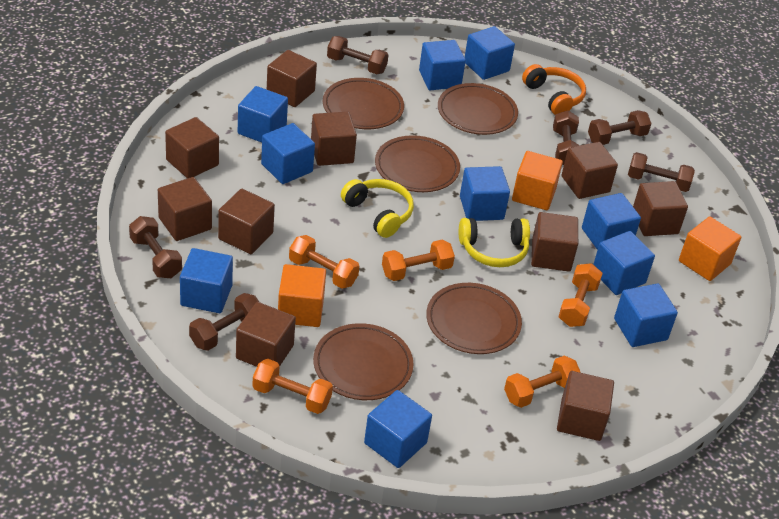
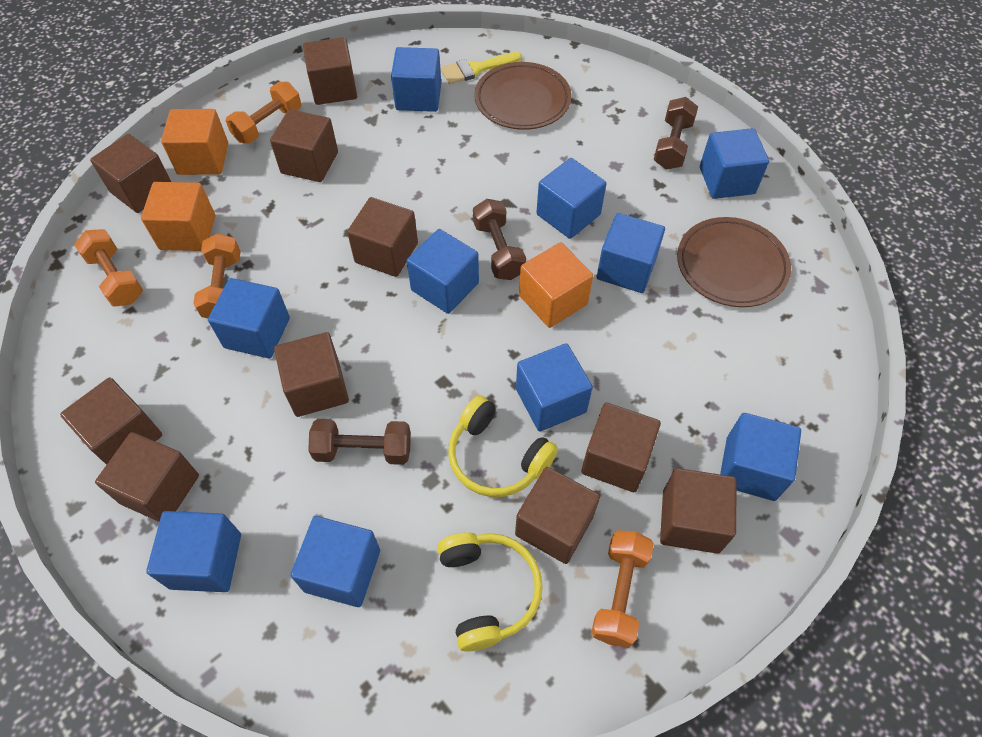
brown dumbbell: [129,216,182,278] [189,293,259,351] [327,36,389,74] [553,110,580,165] [588,110,652,145] [628,152,695,192] = 6 -> [308,419,411,465] [473,199,526,280] [654,97,698,169] = 3
brown plate: [313,323,414,400] [323,78,404,129] [375,135,460,192] [426,283,522,354] [438,83,518,135] = 5 -> [474,62,572,130] [677,217,791,307] = 2
orange dumbbell: [252,359,333,414] [289,235,359,289] [382,240,455,281] [504,356,581,408] [559,263,603,327] = 5 -> [74,229,143,307] [193,233,241,318] [226,82,301,144] [591,530,654,648] = 4
orange headphones: [522,64,586,115] = 1 -> none = 0
yellow brush: none = 0 -> [441,52,522,84] = 1

